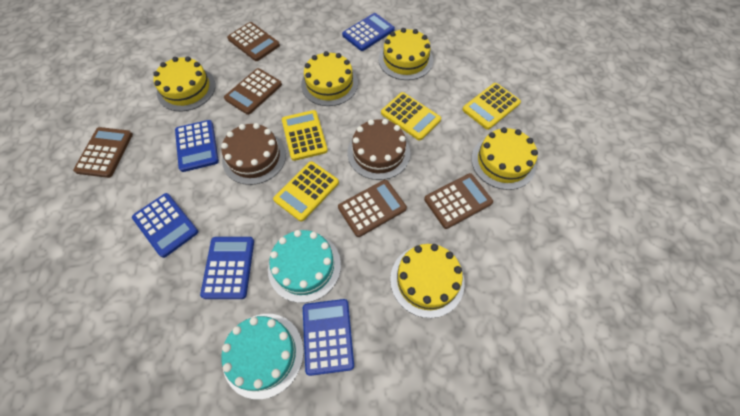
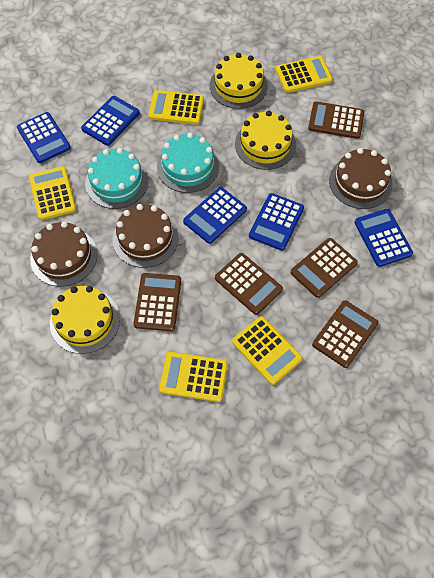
brown cake: [221,123,286,185] [348,119,410,180] = 2 -> [30,221,98,287] [113,204,179,268] [329,148,393,209] = 3
yellow cake: [153,57,216,111] [301,51,358,106] [378,28,433,80] [390,244,465,318] [471,127,538,190] = 5 -> [50,286,120,354] [210,53,268,109] [235,111,296,170] = 3
yellow calculator: [273,161,339,222] [282,110,328,161] [381,92,441,141] [462,83,521,130] = 4 -> [29,166,76,220] [148,90,204,125] [159,352,228,402] [232,316,302,385] [275,56,333,93] = 5

